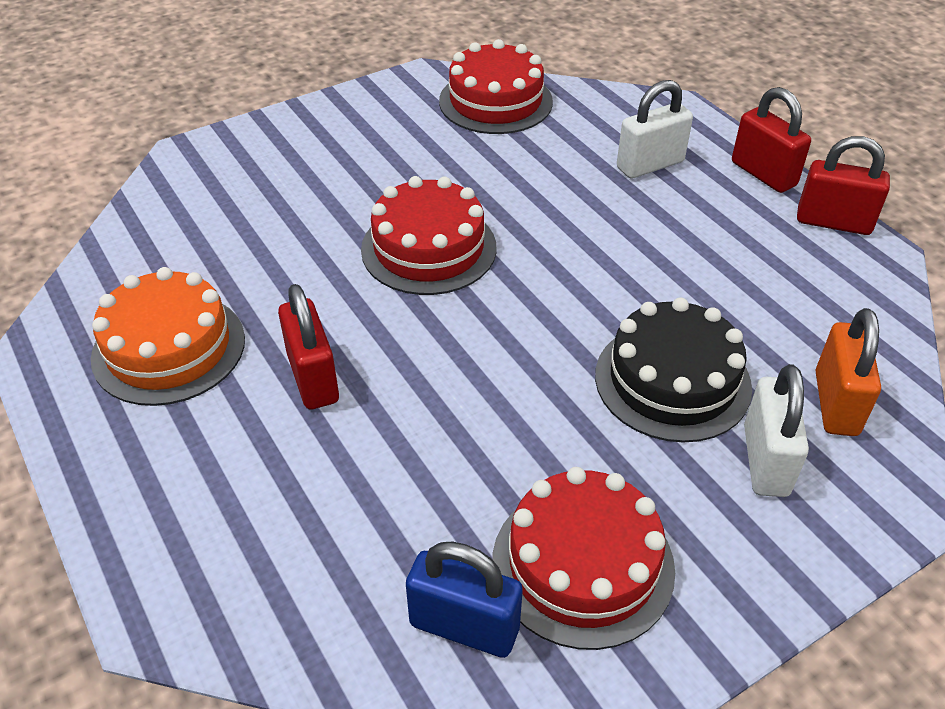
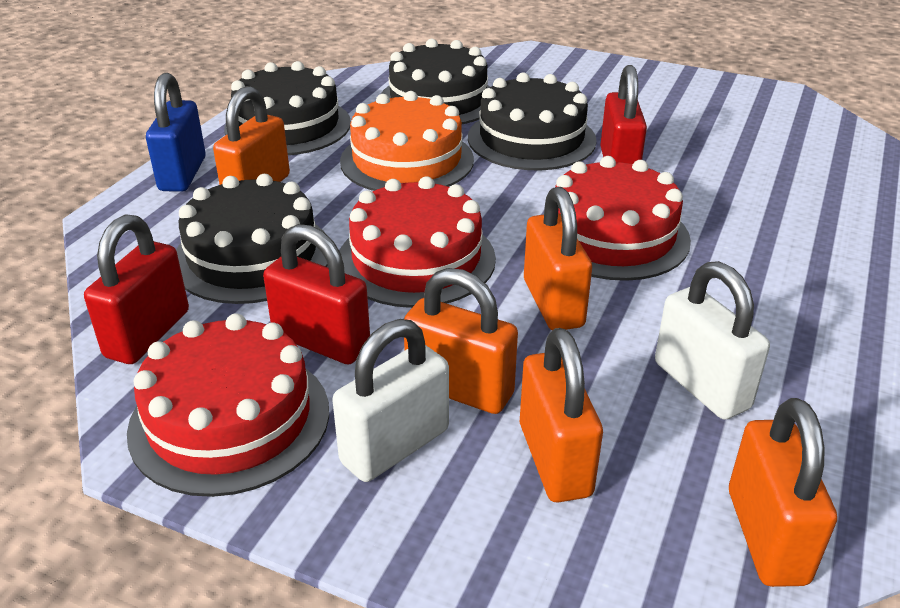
black cake: [595,298,752,443] = 1 -> [176,174,328,304] [224,61,351,155] [381,39,490,124] [468,72,597,170] = 4
orange padlock: [816,308,881,436] = 1 -> [213,86,290,185] [404,268,518,414] [520,328,603,502] [524,187,592,330] [729,398,837,587] = 5

